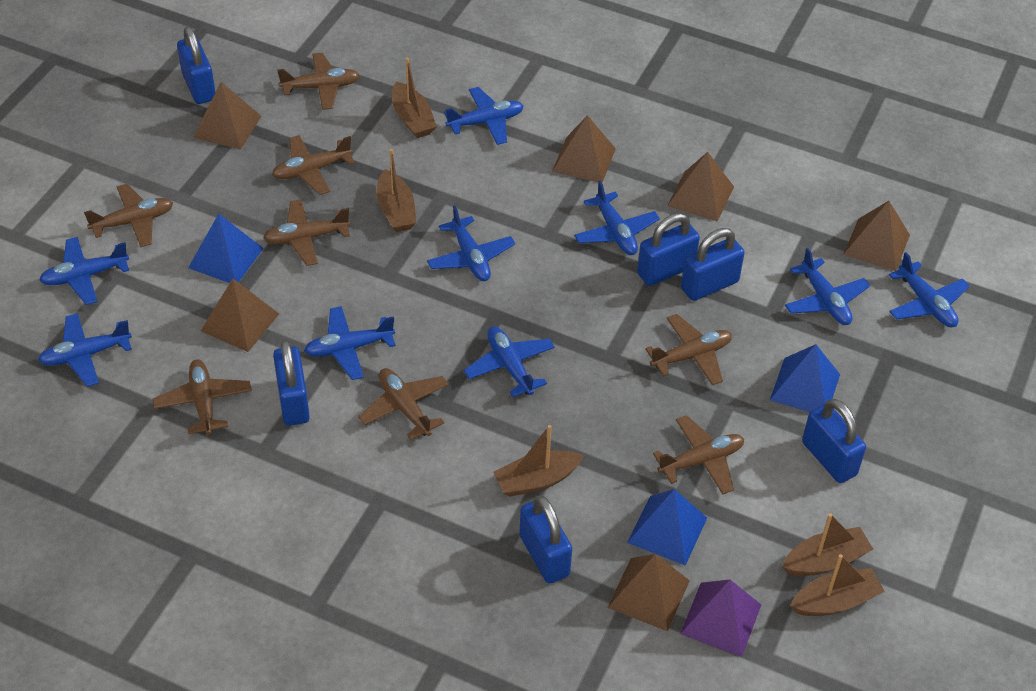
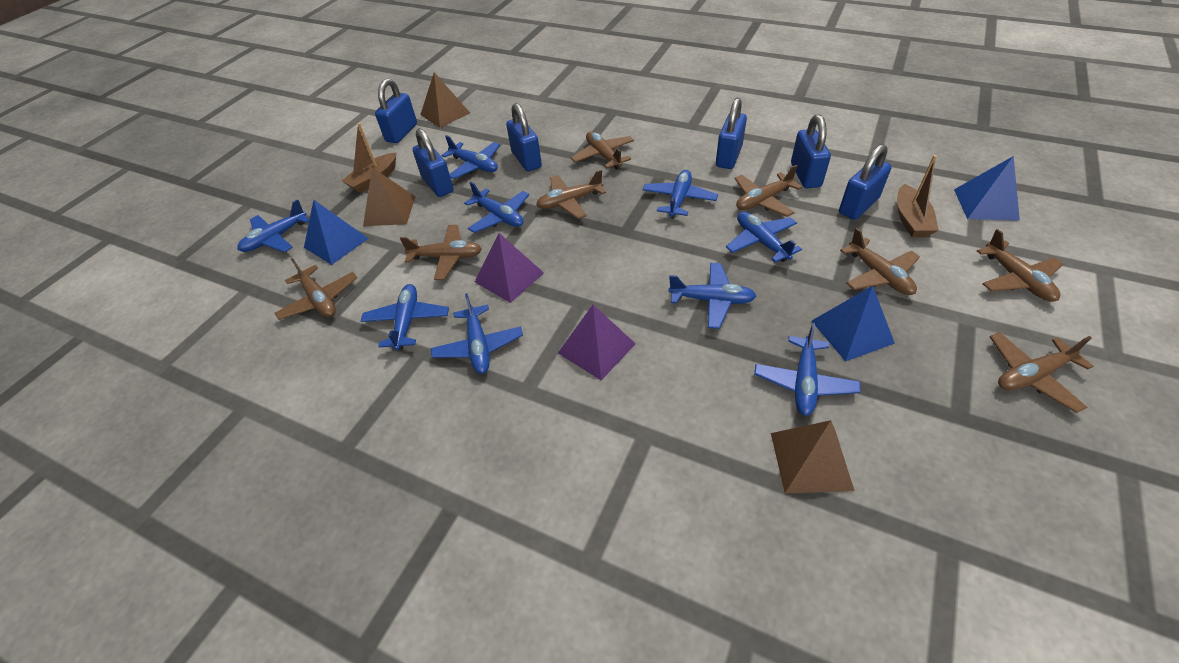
brown boat: [376,149,416,232] [392,58,437,138] [494,425,584,497] [782,513,873,576] [790,554,885,616] = 5 -> [342,123,396,193] [897,155,939,237] = 2
brown pyramid: [193,82,261,150] [201,279,279,352] [552,115,616,183] [608,554,690,631] [667,152,734,222] [843,201,910,271] = 6 -> [363,168,415,226] [420,73,470,128] [771,420,854,493] = 3
purple pyramid: [680,580,761,657] = 1 -> [475,233,544,303] [558,305,636,380] = 2

